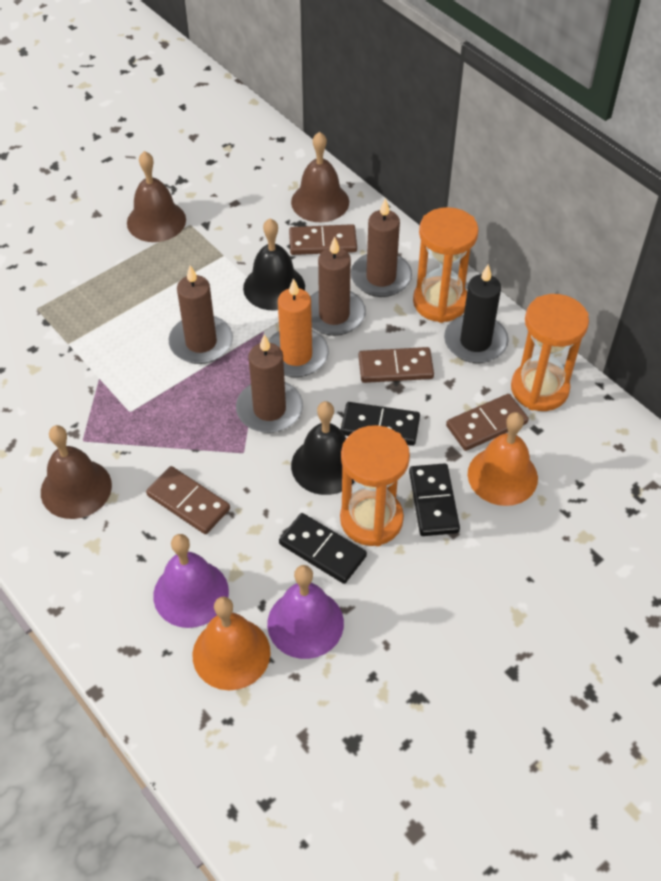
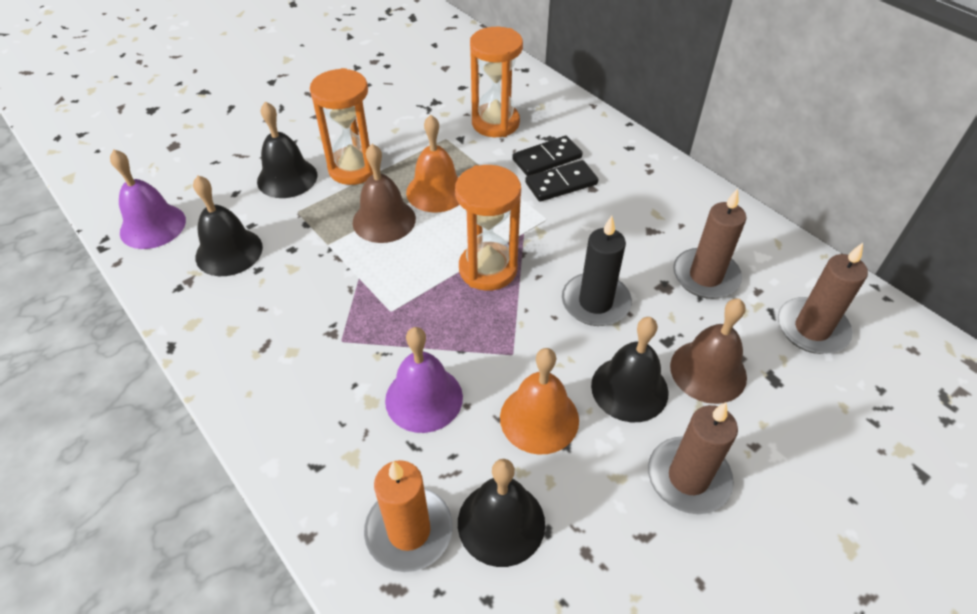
black bell: [243,218,305,311] [291,401,355,495] = 2 -> [193,176,263,276] [257,101,317,198] [458,459,545,567] [591,317,669,422] = 4
black domino: [279,513,367,584] [340,402,420,446] [409,463,460,536] = 3 -> [512,136,583,176] [525,160,598,202] = 2
brown bell: [41,425,112,519] [127,151,186,242] [291,132,349,222] = 3 -> [353,144,416,243] [670,299,747,404] = 2
brown candle: [169,265,233,364] [236,334,303,433] [310,237,366,336] [351,198,412,297] = 4 -> [648,402,738,514] [673,188,746,299] [778,243,868,354] = 3
brown domino: [146,466,230,534] [289,224,357,255] [358,347,434,383] [446,394,529,451] = 4 -> none = 0

